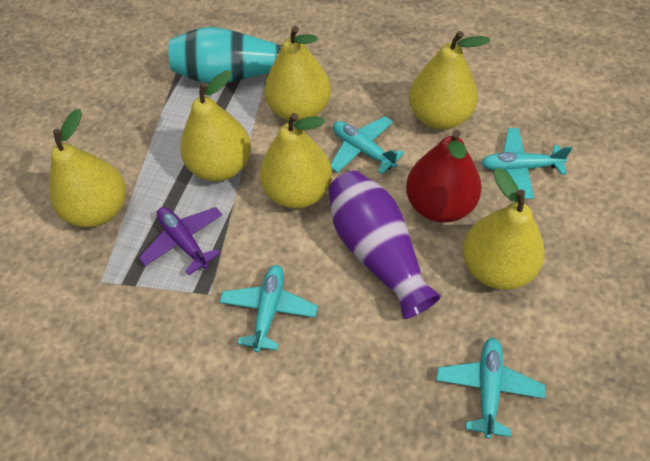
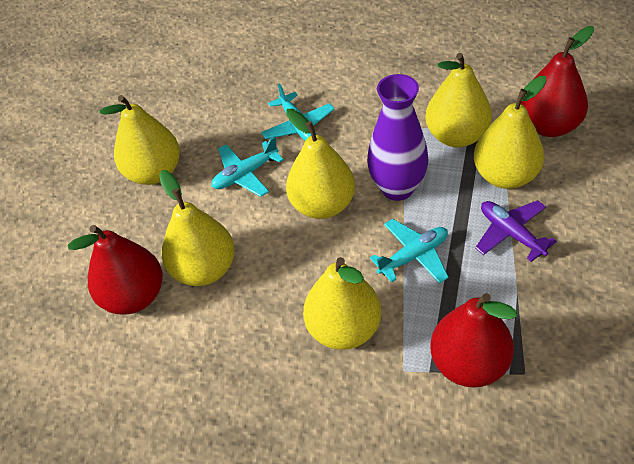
red pear: [406,130,482,223] = 1 -> [68,225,163,315] [430,293,517,388] [521,26,594,137] = 3
turquoise plane: [220,265,318,352] [331,116,404,174] [436,338,545,439] [481,128,572,199] = 4 -> [211,136,284,197] [261,83,335,141] [370,219,449,284] = 3
turquoise vase: [168,27,282,84] = 1 -> none = 0

